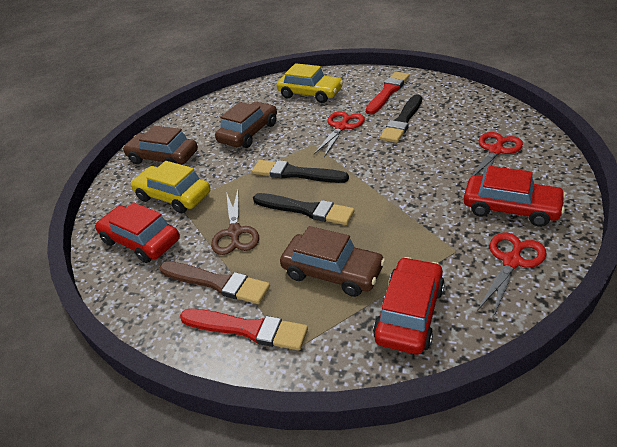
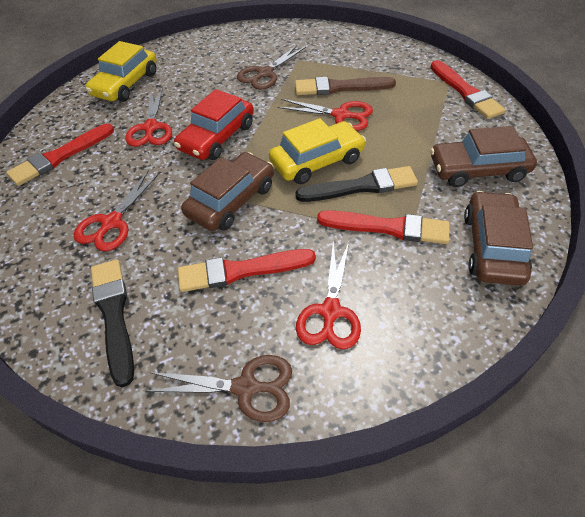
black brush: [252,160,349,183] [253,193,355,225] [380,94,422,143] = 3 -> [91,259,134,387] [295,166,418,202] = 2
brown scissors: [211,190,259,255] = 1 -> [145,355,292,422] [237,45,306,90] = 2
red brush: [180,309,308,351] [366,72,410,115] = 2 -> [6,124,114,186] [178,249,316,292] [317,210,450,244] [430,60,506,119] = 4
red car: [95,202,180,263] [373,257,445,355] [463,166,566,227] = 3 -> [174,89,254,160] = 1
red scissors: [314,111,365,157] [468,132,523,181] [477,232,547,318] = 3 -> [74,170,160,251] [125,87,172,147] [277,99,373,131] [296,241,361,349] = 4

